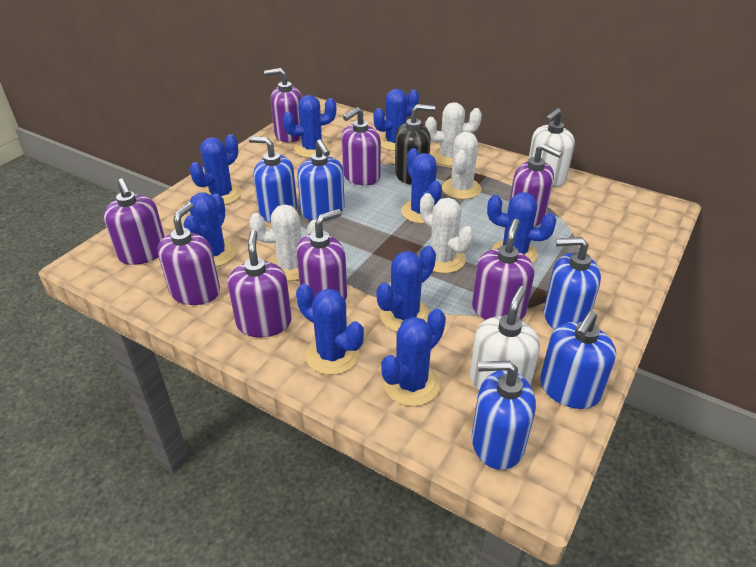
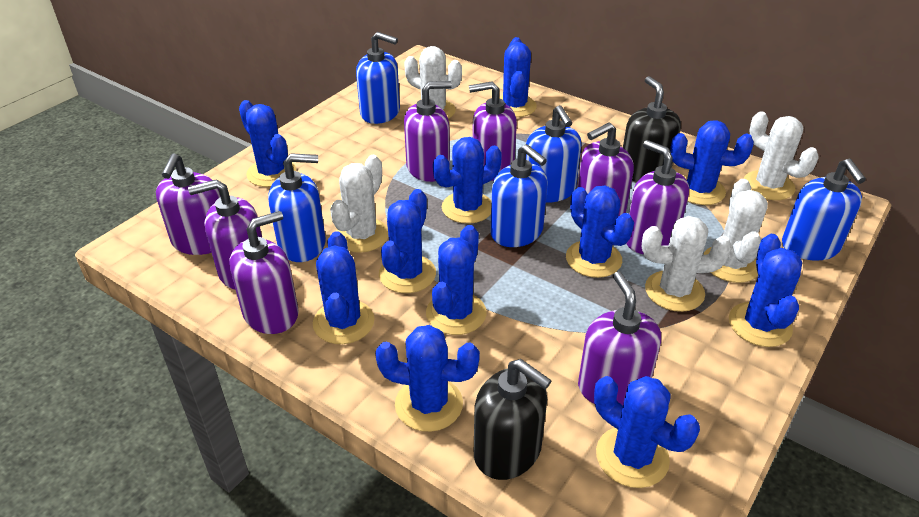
black soap dispenser: [395,104,435,185] = 1 -> [474,359,552,480] [623,76,681,182] = 2
blue cactus: [184,192,236,267] [190,134,242,205] [283,95,336,158] [296,284,364,375] [374,89,419,151] [376,246,436,332] [381,309,446,406] [401,148,442,224] [487,192,556,264] = 9 -> [239,100,296,187] [313,231,374,344] [375,325,480,432] [379,189,436,293] [426,225,487,335] [433,137,502,224] [499,37,537,117] [566,185,634,278] [594,376,700,488] [670,120,754,205] [729,234,802,347] = 11
white cactus: [249,204,316,281] [420,193,474,273] [425,102,482,166] [442,132,481,199] = 4 -> [330,155,388,253] [404,46,462,119] [642,216,732,312] [703,179,768,283] [743,111,819,200] = 5
white soap dispenser: [470,286,540,390] [528,108,575,187] = 2 -> none = 0

